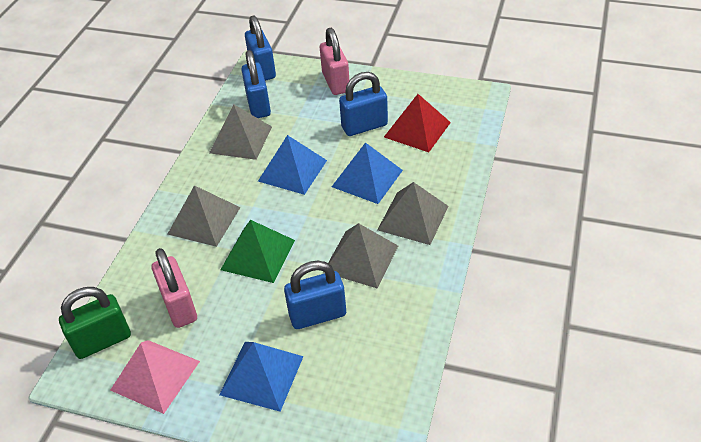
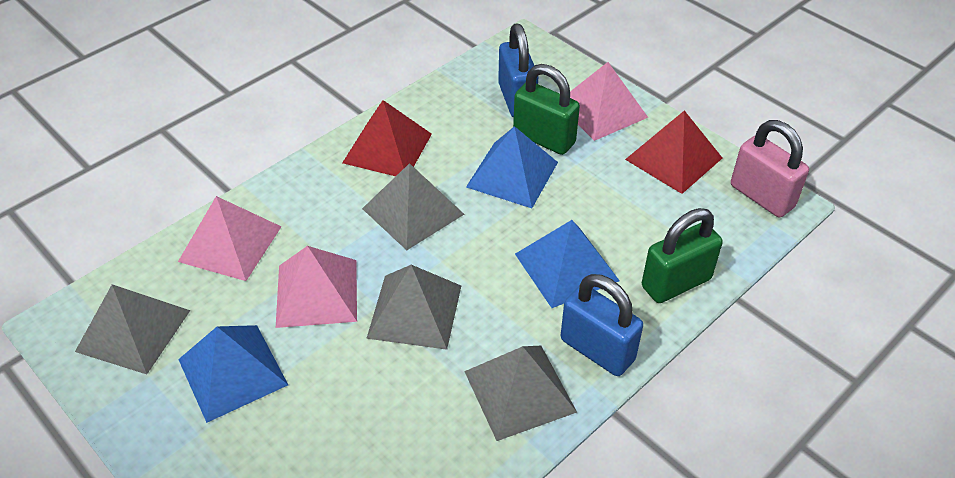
blue padlock: [241,50,271,118] [245,15,276,81] [284,261,346,329] [339,72,388,136] = 4 -> [498,24,538,118] [561,274,643,376] = 2
green padlock: [59,287,131,359] = 1 -> [513,64,580,155] [642,208,723,303] = 2
green pyramid: [220,220,295,283] = 1 -> none = 0
pink padlock: [152,248,197,328] [320,28,349,95] = 2 -> [731,120,809,217] = 1
pink pyramid: [110,340,200,414] = 1 -> [178,196,282,281] [276,246,357,328] [570,62,648,141] = 3
red pyramid: [384,94,451,152] = 1 -> [342,100,432,176] [625,110,722,194] = 2

